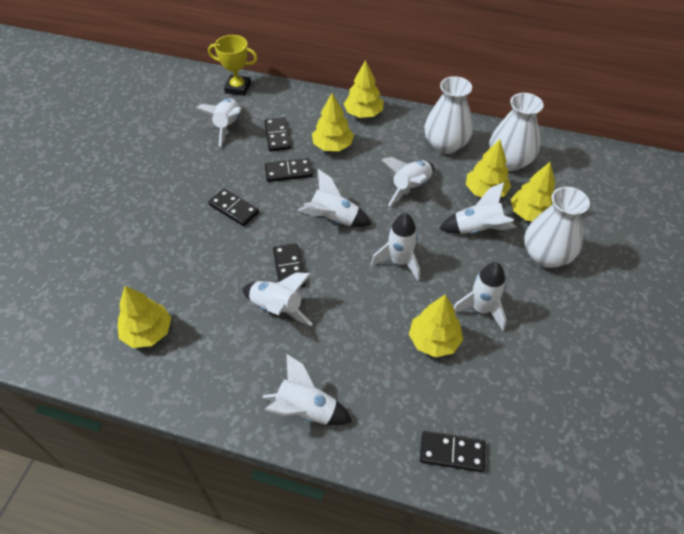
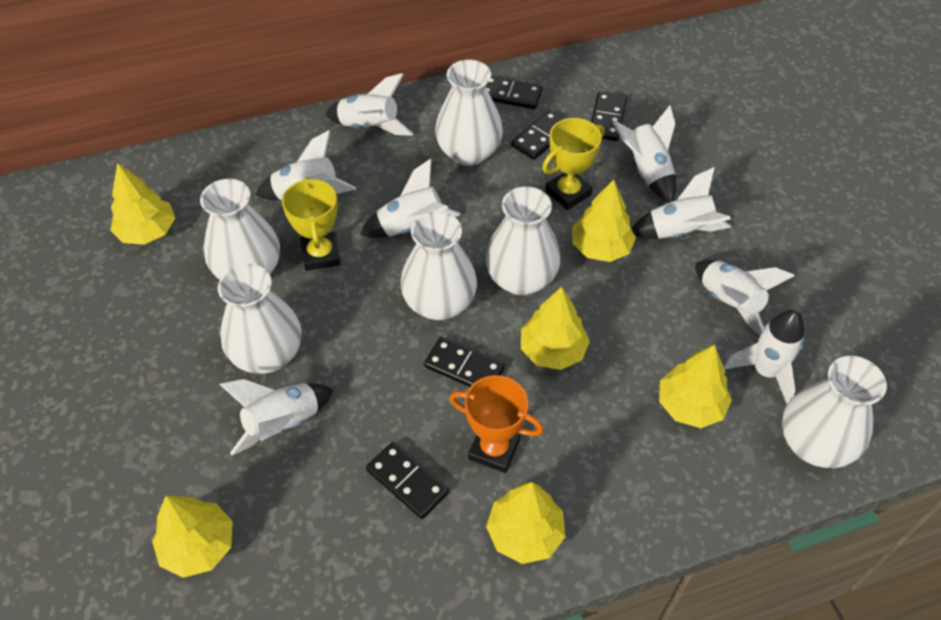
orange trophy: none = 0 -> [449,375,544,473] = 1
white vase: [424,76,473,154] [489,93,544,171] [524,187,590,268] = 3 -> [200,179,280,279] [218,264,302,374] [401,211,477,320] [435,60,503,166] [485,187,560,295] [782,356,887,468] = 6
yellow trophy: [208,35,258,96] = 1 -> [282,177,340,271] [542,118,604,210] = 2

